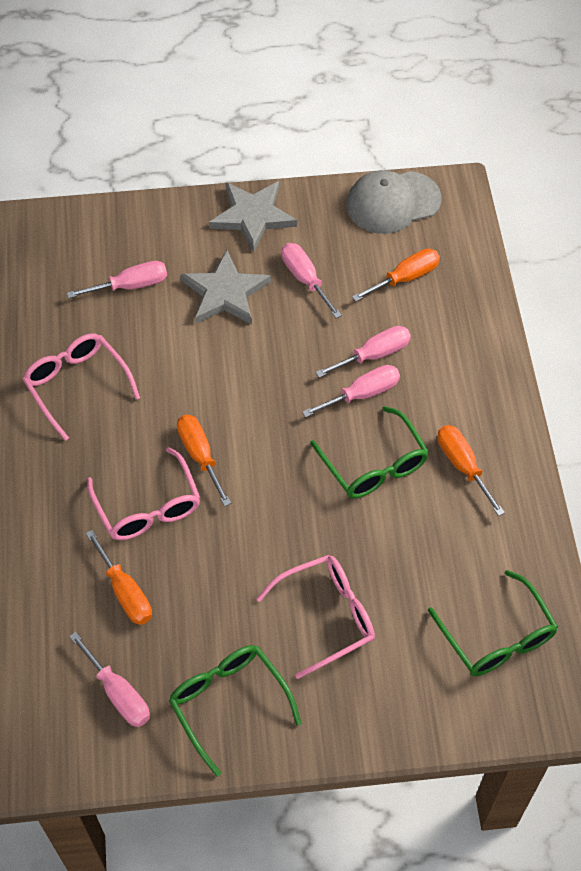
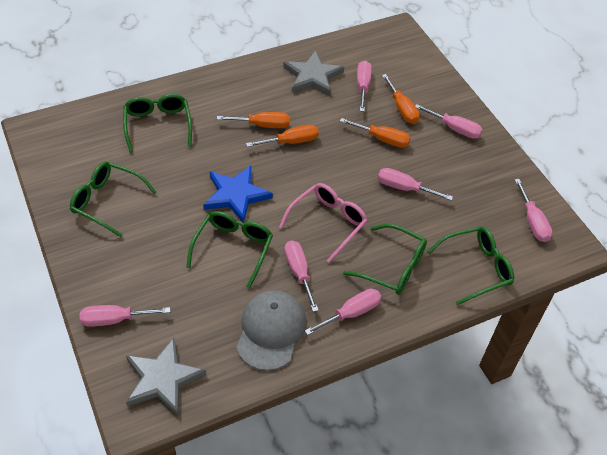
blue star: none = 0 -> [203,166,273,223] = 1
green glasses: [169,645,301,777] [310,406,429,498] [428,570,558,676] = 3 -> [70,161,157,237] [123,94,192,153] [186,211,273,288] [343,224,427,295] [427,226,514,305] = 5
pink glasses: [22,333,140,441] [87,447,200,540] [256,555,375,679] = 3 -> [279,183,367,263] = 1
pink screwdriver: [67,261,167,298] [69,632,150,727] [282,243,342,318] [302,365,400,418] [316,326,411,378] = 5 -> [80,305,170,327] [284,240,319,312] [305,289,381,335] [357,61,372,112] [378,168,453,201] [415,104,483,139] [514,179,552,242] = 7

